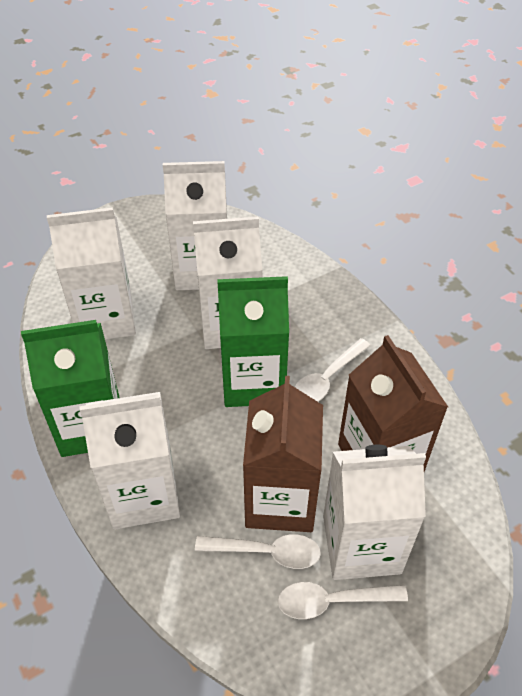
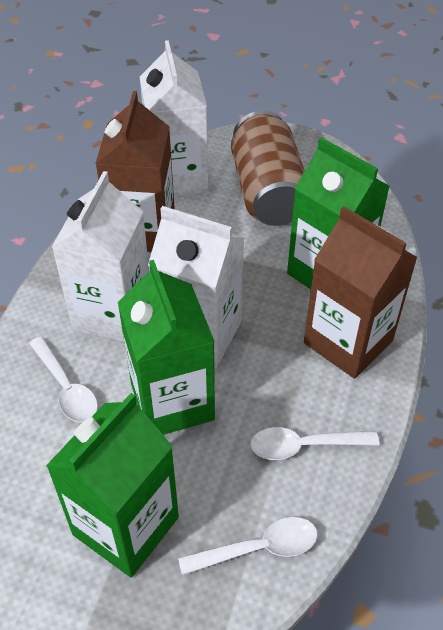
brown can: none = 0 -> [231,110,305,226] = 1
green carton: [21,320,120,457] [217,276,289,407] = 2 -> [46,393,179,577] [118,260,215,435] [287,137,390,289] = 3
white carton: [47,207,136,339] [79,392,180,529] [163,161,227,290] [193,216,262,349] [323,445,426,580] = 5 -> [52,171,149,342] [140,40,208,196] [148,206,244,368] = 3

